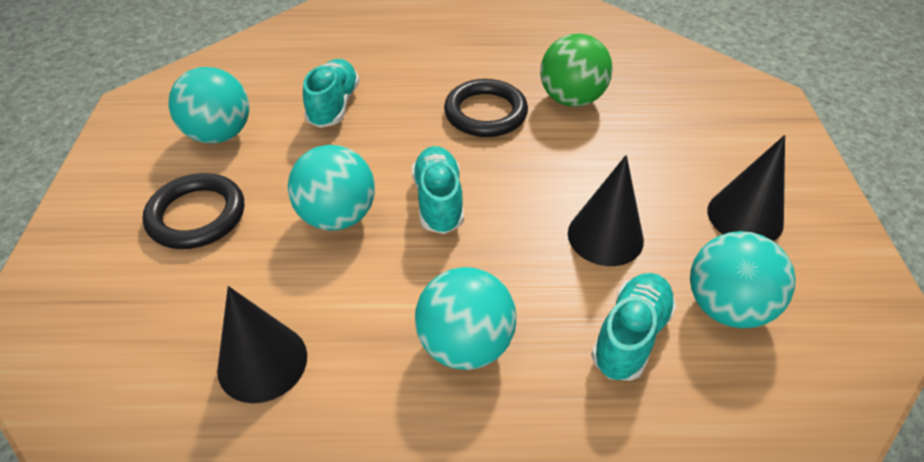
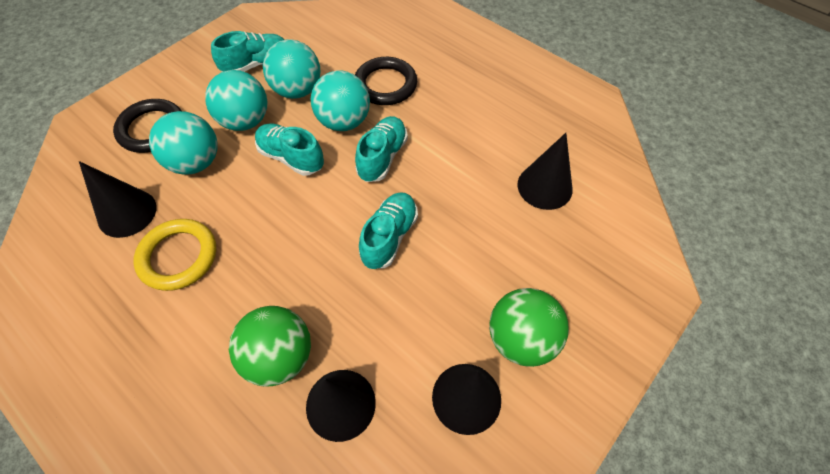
black cone: [217,286,307,403] [568,155,644,266] [707,135,785,241] = 3 -> [79,161,156,238] [306,370,376,442] [432,364,501,435] [518,133,573,210] = 4
green ball: [540,33,613,107] = 1 -> [229,306,311,387] [489,288,569,367] = 2
turquoise shoe: [303,59,360,128] [412,146,464,234] [591,273,676,381] = 3 -> [211,31,284,72] [255,124,324,176] [355,116,408,182] [359,192,418,269] = 4
yellow ring: none = 0 -> [133,219,216,291] = 1

